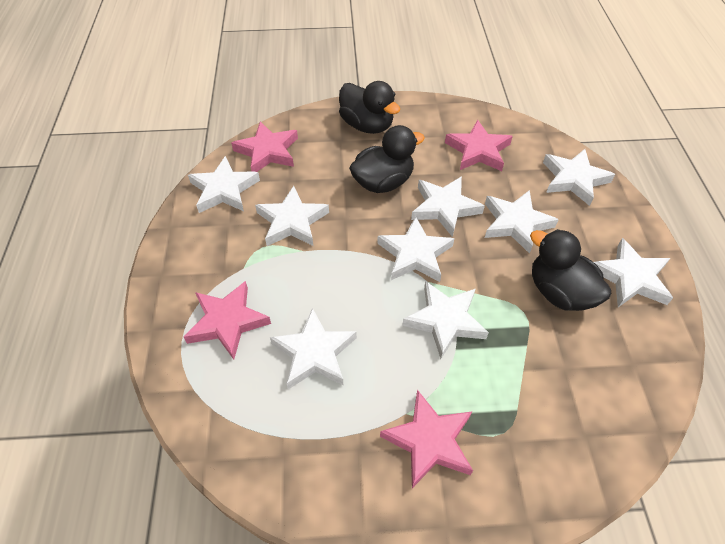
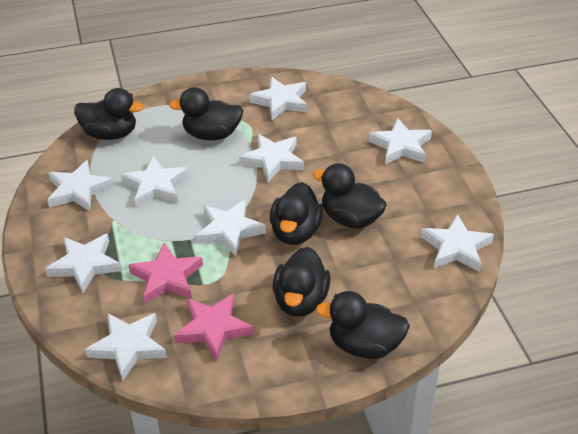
black duck: [339,81,400,134] [349,125,425,193] [530,229,611,311] = 3 -> [74,88,144,140] [169,87,243,140] [270,182,323,245] [273,247,331,316] [313,163,387,229] [316,291,410,359] = 6
pink star: [184,281,271,360] [231,122,298,172] [380,390,473,488] [445,120,513,171] = 4 -> [128,242,203,304] [174,293,254,361] = 2

